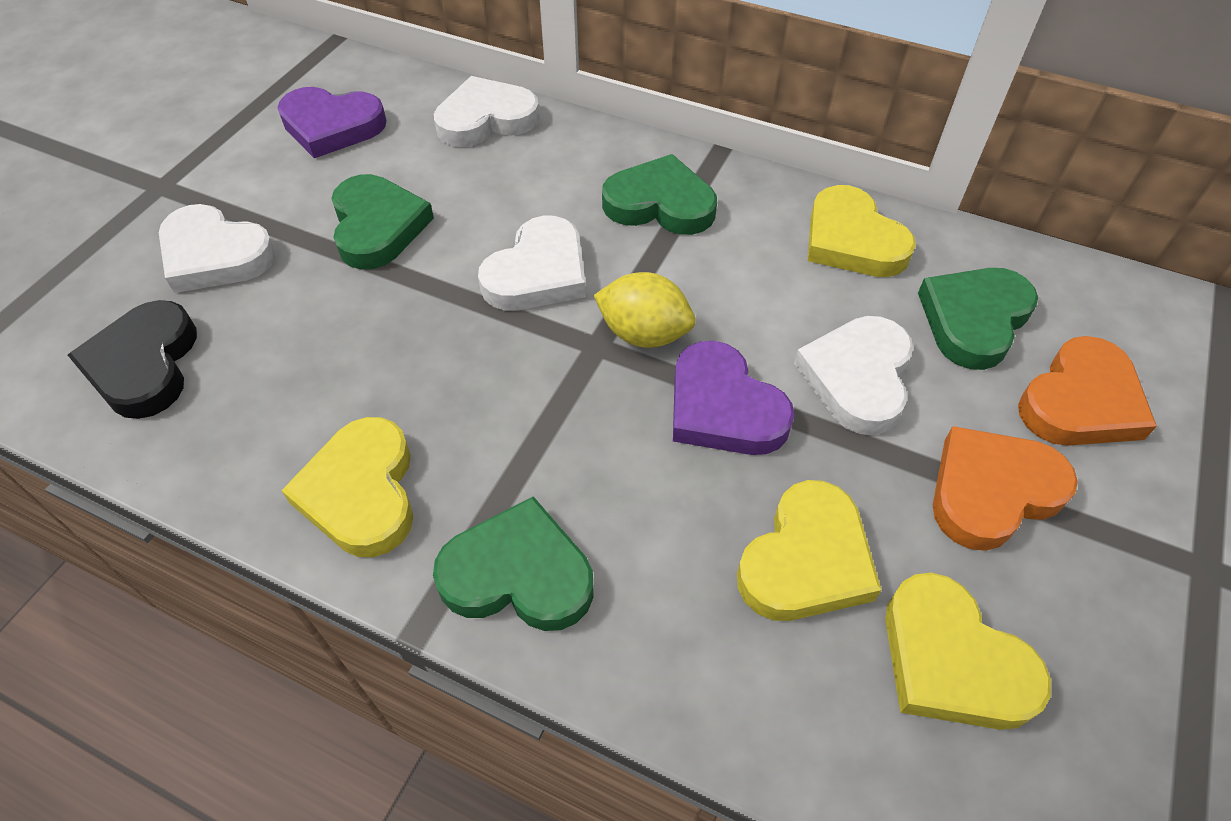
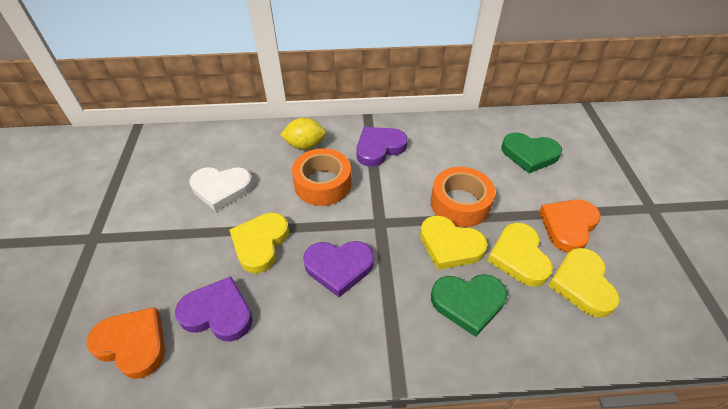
black heart: [68,300,197,419] = 1 -> none = 0
green heart: [331,174,434,269] [433,496,594,631] [602,154,717,235] [918,268,1038,370] = 4 -> [431,274,507,337] [501,133,562,173] = 2
orange tape: none = 0 -> [292,148,351,206] [431,167,495,227] = 2
purple heart: [278,87,387,158] [673,341,795,455] = 2 -> [175,277,253,341] [303,241,374,297] [356,127,408,167] = 3
white heart: [159,204,276,293] [434,76,540,147] [478,215,586,311] [794,316,913,435] = 4 -> [189,167,253,211] = 1

